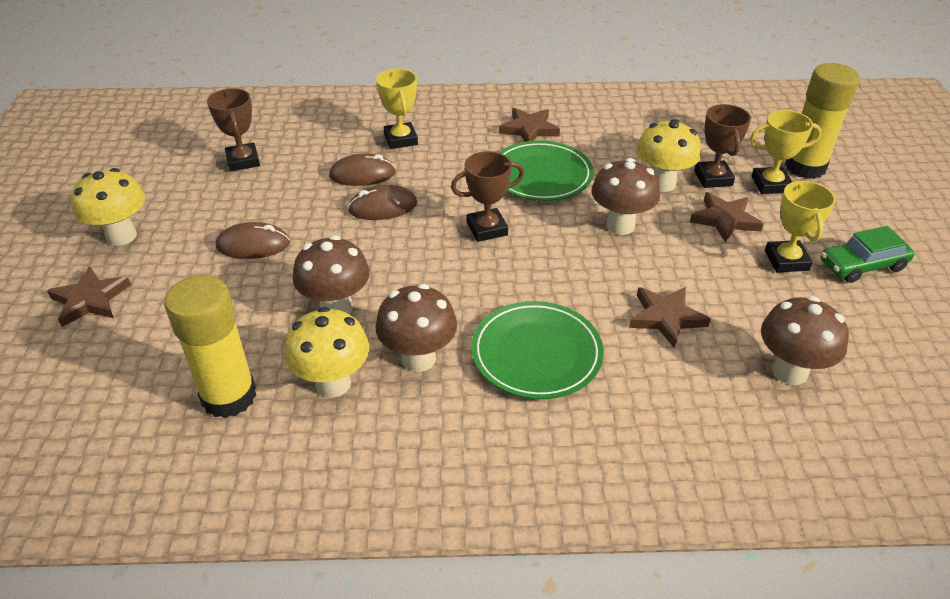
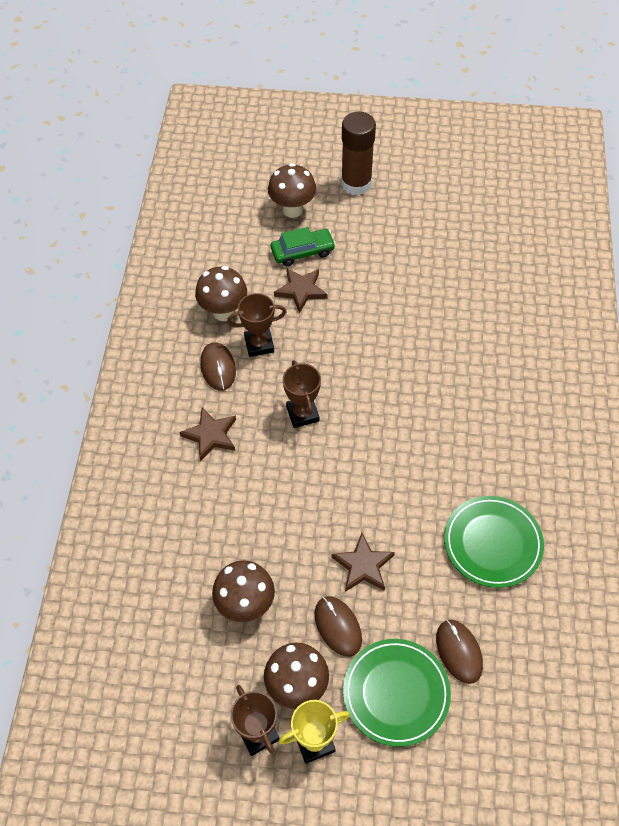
brown glue stick: none = 0 -> [341,112,376,195] = 1
brown star: [47,266,131,327] [499,108,560,142] [629,287,711,349] [690,192,763,242] = 4 -> [179,407,236,461] [274,268,328,313] [332,533,395,592] = 3
yellow glue stick: [164,275,256,418] [785,63,860,179] = 2 -> none = 0
yellow mushroom: [71,168,145,246] [285,307,370,398] [636,119,701,192] = 3 -> none = 0
yellow trophy: [376,69,418,149] [750,110,822,194] [765,180,836,273] = 3 -> [278,700,350,764] = 1

